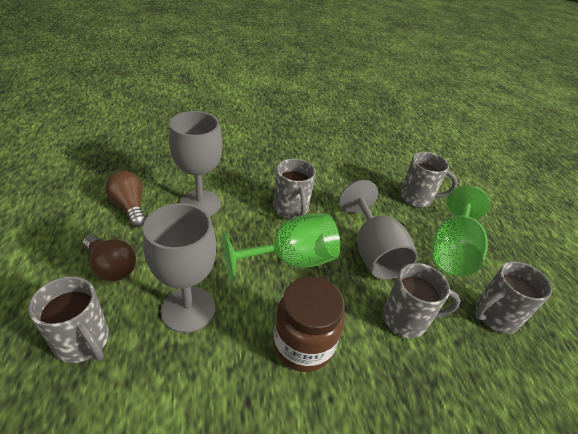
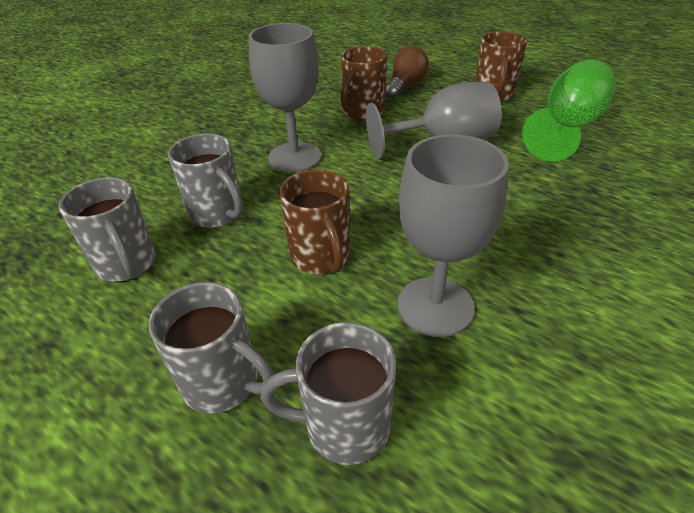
brown jar: [273,277,345,372] = 1 -> none = 0
brown light bulb: [82,235,136,282] [105,171,146,227] = 2 -> [386,46,429,98] = 1
brown mug: none = 0 -> [279,170,350,274] [340,46,387,120] [475,31,527,102] = 3
green goblet: [222,213,340,282] [432,186,490,276] = 2 -> [522,60,616,161] = 1
grey mug: [28,276,109,363] [273,159,316,219] [383,263,461,338] [400,152,458,207] [475,261,552,334] = 5 -> [59,177,156,282] [149,282,274,414] [168,133,243,228] [261,322,396,465] = 4

